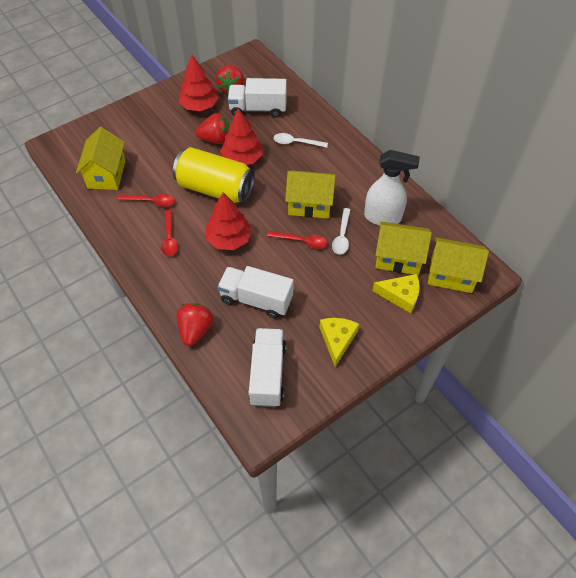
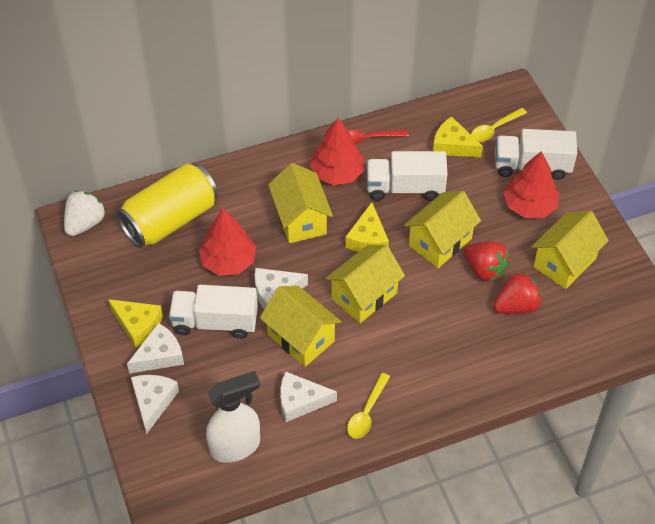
red spoon: [118,194,175,207] [161,209,178,256] [267,231,327,249] = 3 -> [348,130,409,144] = 1
red strawberry: [177,303,213,346] [195,113,229,144] [216,65,244,93] = 3 -> [464,241,510,282] [493,272,542,314] = 2
white cheese: none = 0 -> [127,323,184,374] [131,375,179,434] [255,268,308,309] [280,372,337,422] = 4
white spoon: [273,133,328,148] [332,208,351,255] = 2 -> none = 0
white strawberry: none = 0 -> [64,190,106,236] = 1
yellow cheese: [319,318,359,367] [372,274,420,313] = 2 -> [108,299,163,348] [345,202,389,252] [433,116,483,157] = 3
yellow house: [76,127,125,190] [285,170,336,219] [375,222,432,275] [428,237,489,293] = 4 -> [260,286,341,367] [268,163,333,243] [325,245,405,323] [404,191,481,268] [531,211,609,289] = 5
yellow spoon: none = 0 -> [347,373,390,439] [471,108,527,142] = 2

